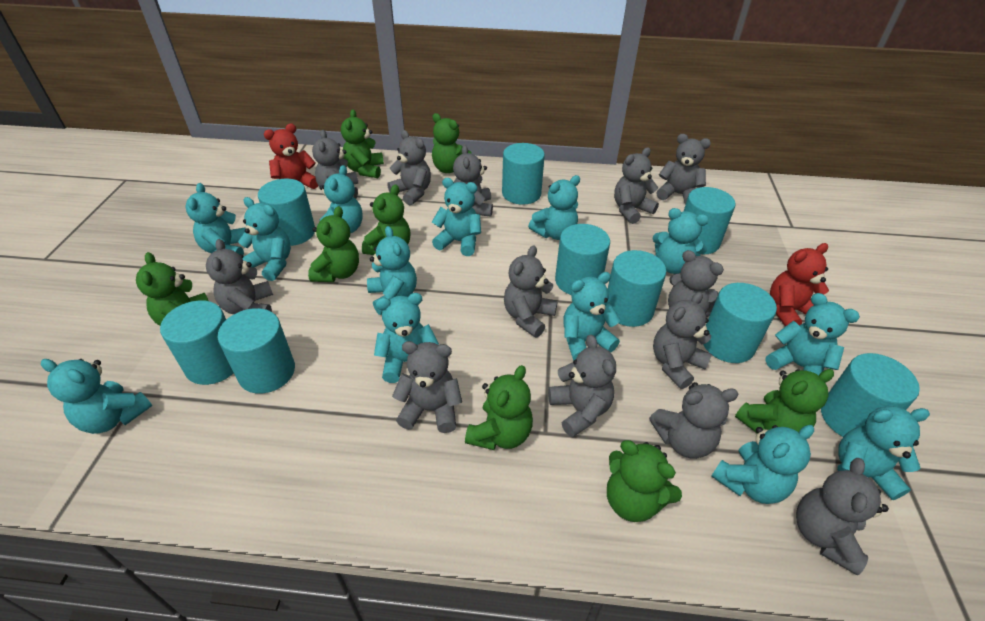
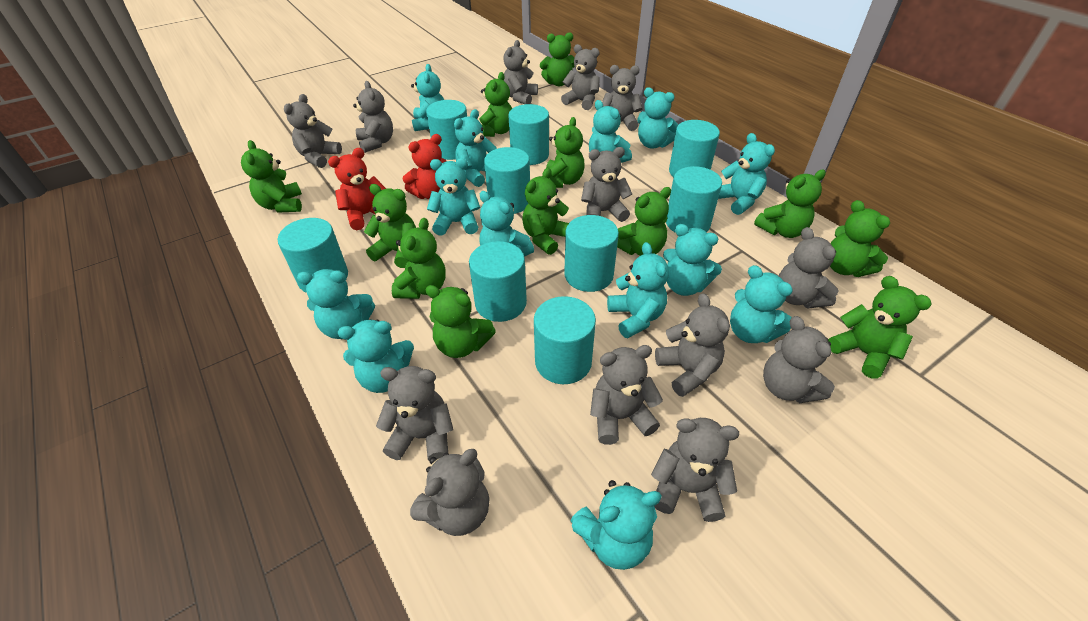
green teddy bear: [136,252,209,325] [308,206,359,282] [341,109,384,178] [362,184,411,255] [432,113,472,173] [465,365,533,450] [607,440,682,522] [735,369,834,433] = 8 -> [241,140,302,213] [364,184,416,268] [392,218,446,299] [425,285,496,358] [479,72,512,137] [522,168,569,255] [540,32,574,86] [542,117,585,188] [617,187,671,256] [754,170,826,238] [828,276,932,379] [830,200,890,277] = 12

